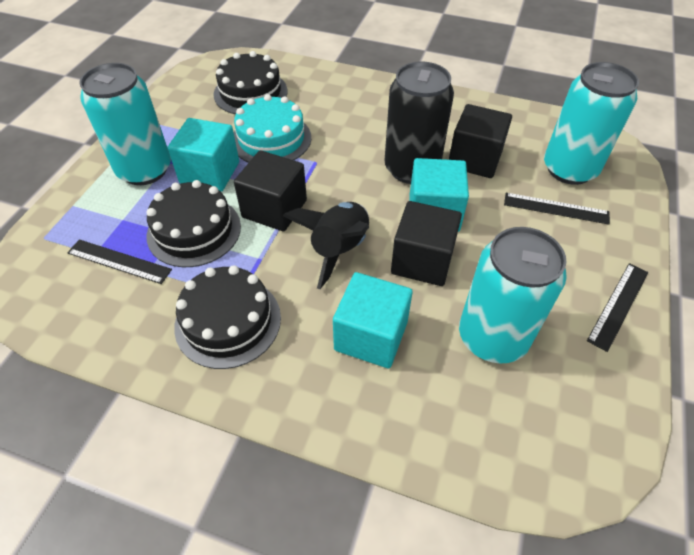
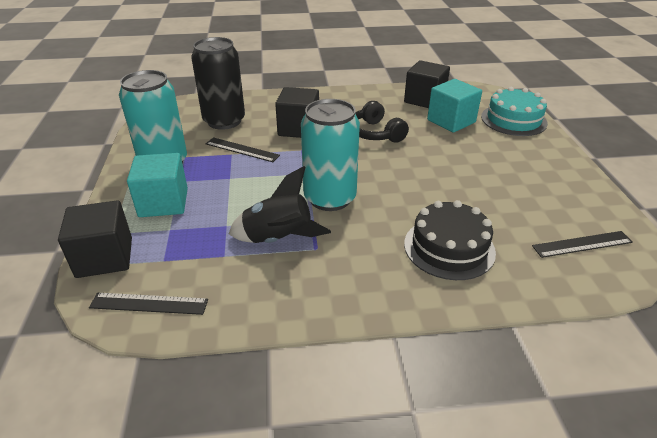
black cake: [146,180,241,267] [174,265,281,369] [214,51,287,114] = 3 -> [404,200,496,280] = 1
black headphones: none = 0 -> [355,101,409,143] = 1
turquoise can: [79,63,171,185] [459,227,567,363] [544,62,639,185] = 3 -> [119,70,187,163] [301,99,360,211] = 2
turquoise cube: [167,118,239,192] [333,272,413,368] [409,158,469,232] = 3 -> [127,153,188,217] [427,79,482,133] = 2

